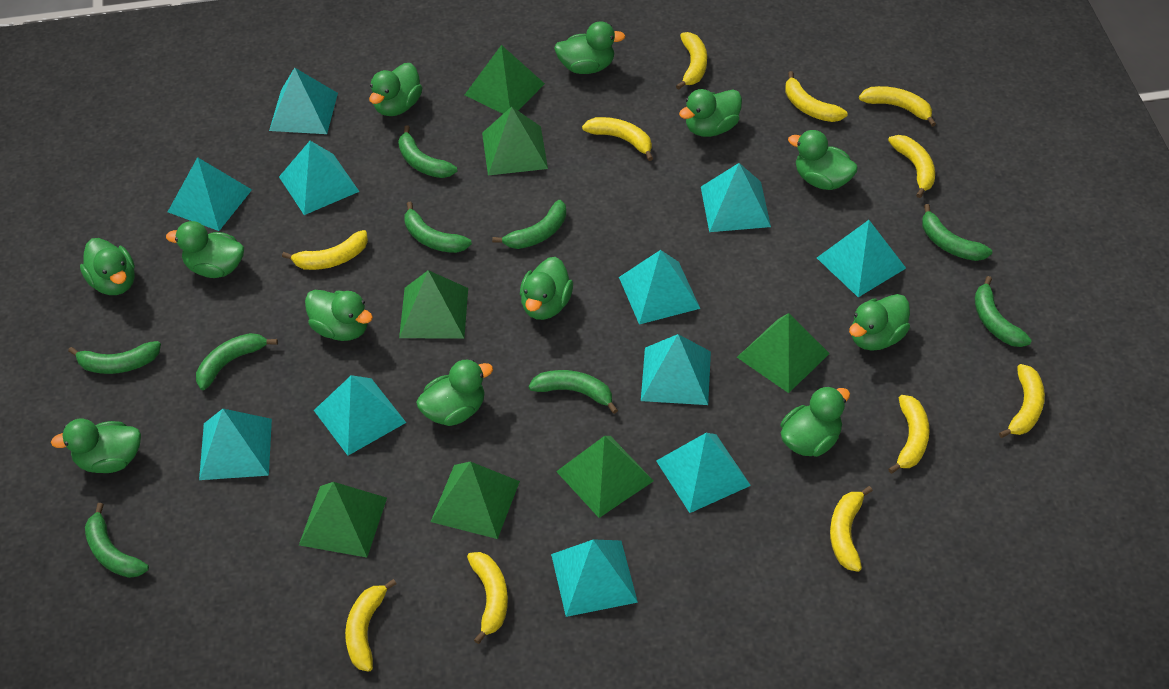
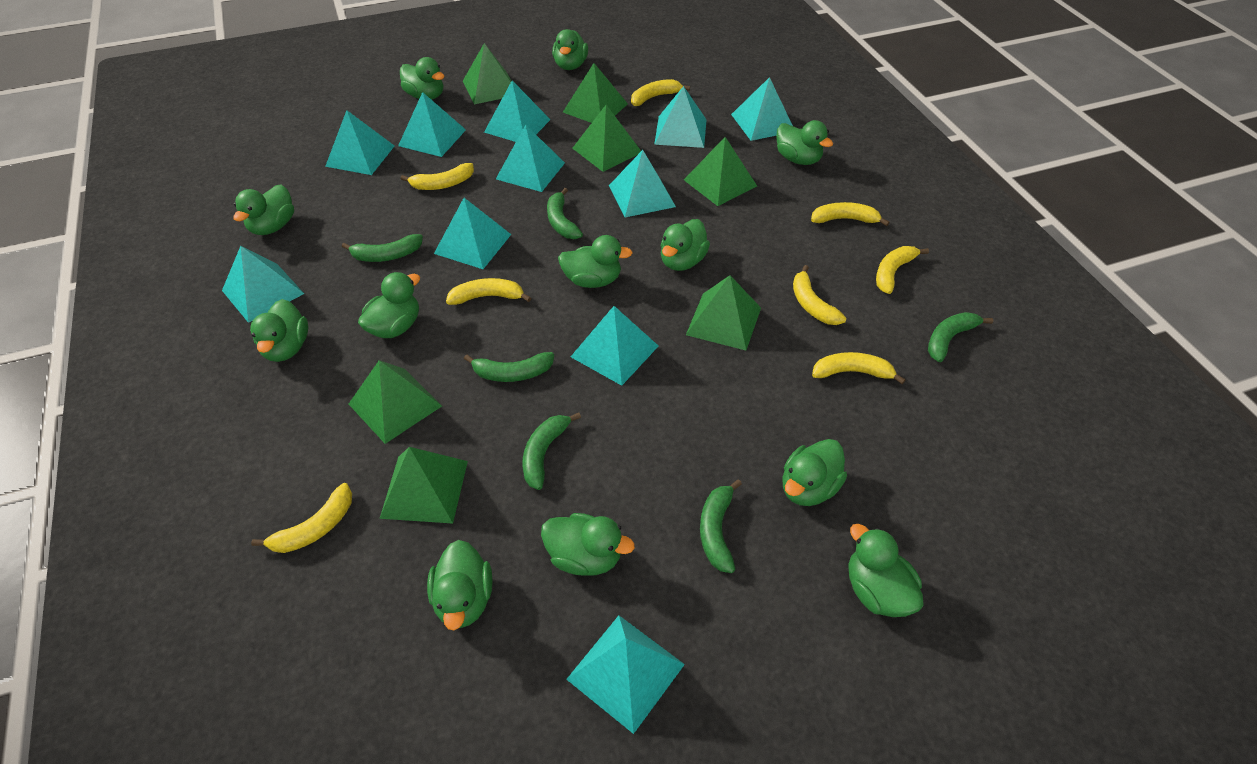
green banana: [68,341,161,374] [85,503,149,578] [196,333,278,390] [398,125,457,178] [405,202,472,253] [492,200,566,249] [528,370,618,414] [922,204,992,261] [975,276,1032,347] = 9 -> [342,234,423,262] [464,352,554,382] [523,412,581,490] [547,188,583,239] [700,479,742,573] [928,312,993,362] = 6
yellow banana: [282,230,368,270] [345,579,397,672] [467,552,508,644] [582,117,653,161] [676,32,707,90] [785,71,848,122] [830,486,873,572] [859,86,936,127] [888,135,935,198] [888,395,930,474] [999,364,1045,438] = 11 -> [251,483,352,553] [401,163,474,190] [446,278,531,305] [631,79,690,106] [793,265,846,325] [811,202,889,226] [812,352,905,384] [876,246,929,294] = 8

